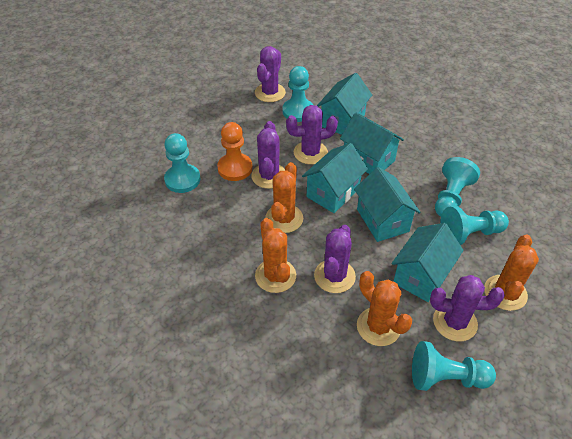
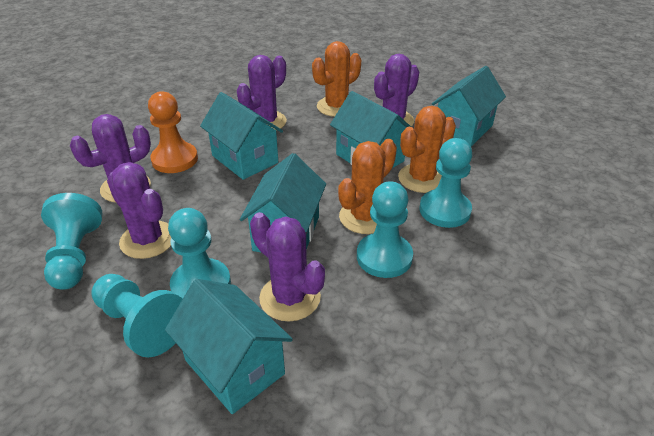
orange cactus: [255,218,296,293] [265,162,303,233] [357,271,412,346] [484,234,539,311] = 4 -> [312,41,361,117] [338,139,397,234] [398,106,456,193] = 3

